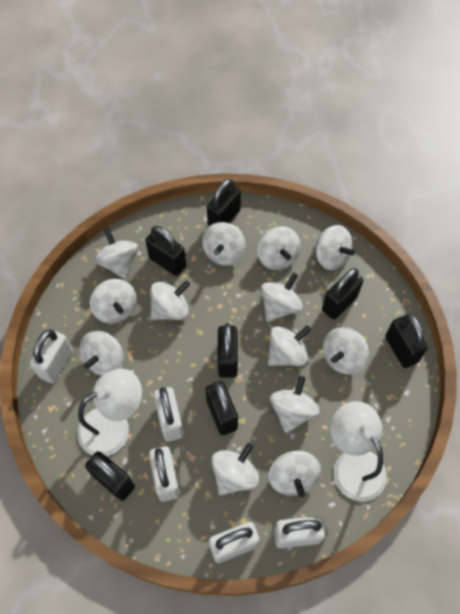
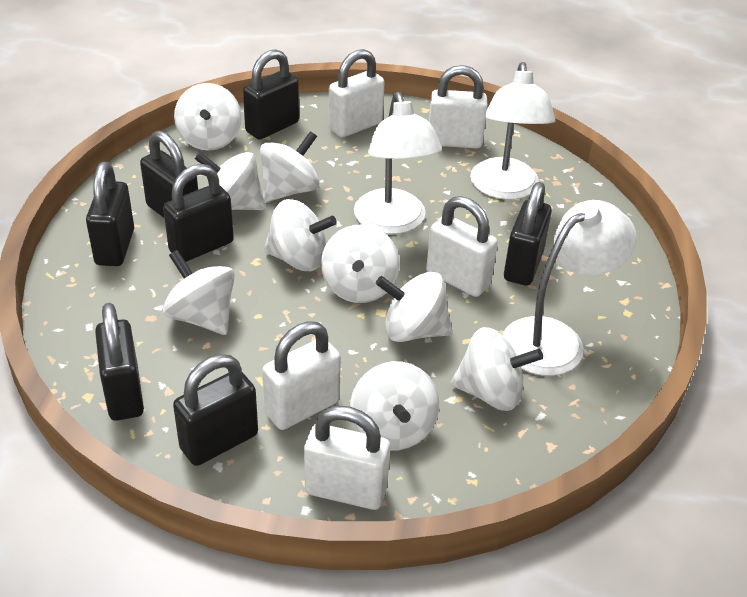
white lamp: [77,369,142,456] [331,401,387,502] = 2 -> [354,92,442,234] [470,62,555,200] [502,200,636,376] = 3
white spinning top: [80,331,124,376] [90,279,137,324] [94,227,138,280] [150,281,190,320] [202,222,246,266] [211,443,259,495] [257,227,301,270] [261,273,303,322] [268,325,311,366] [268,451,321,497] [270,376,320,433] [316,225,355,270] [323,327,369,375] = 13 -> [163,250,235,335] [174,83,241,151] [195,152,266,210] [260,131,319,202] [264,199,337,271] [321,225,400,303] [350,361,439,451] [376,272,453,342] [451,327,543,411] = 9

